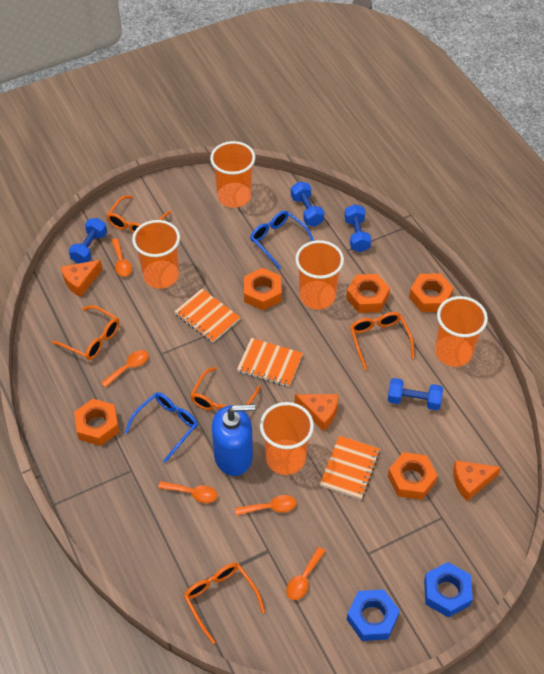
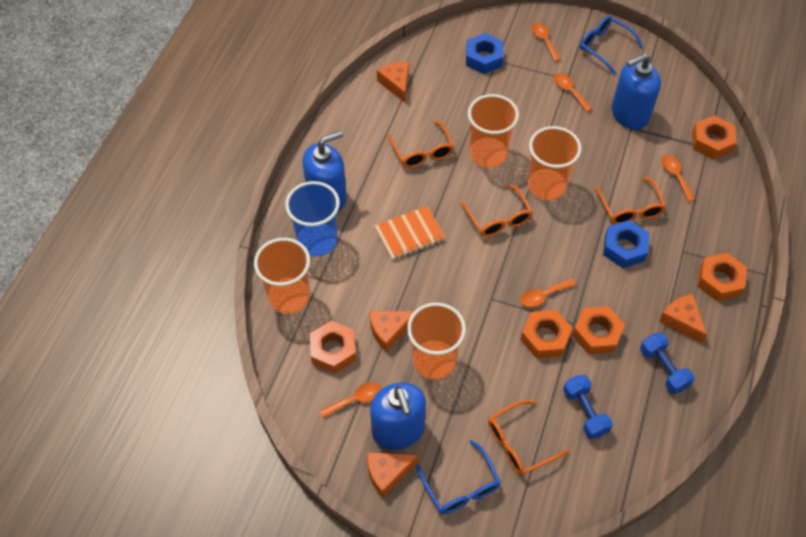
blue cup: none = 0 -> [285,181,340,256] = 1
blue dumbbell: [69,218,107,264] [291,182,324,227] [344,204,371,252] [387,378,443,410] = 4 -> [563,375,613,439] [640,333,695,394] = 2
blue soap dispenser: [212,404,255,476] = 1 -> [302,131,347,211] [370,383,426,450] [612,54,661,130] = 3
orange cheese: [61,260,102,297] [295,394,338,432] [453,460,501,501] = 3 -> [367,452,419,498] [370,311,414,352] [377,62,409,103] [659,294,707,343] = 4
orange cup: [132,220,180,289] [210,141,255,208] [260,402,314,475] [295,240,344,310] [435,296,488,367] = 5 -> [254,238,310,314] [407,302,466,379] [468,94,519,168] [528,126,582,200] = 4
orange glasses: [52,305,119,360] [106,195,171,234] [184,563,265,644] [190,367,261,411] [350,312,414,370] = 5 -> [388,121,454,168] [460,184,533,237] [488,400,568,475] [594,177,666,224] = 4
orange notebook: [174,289,240,343] [237,338,303,387] [320,436,380,500] = 3 -> [375,206,445,260] = 1

